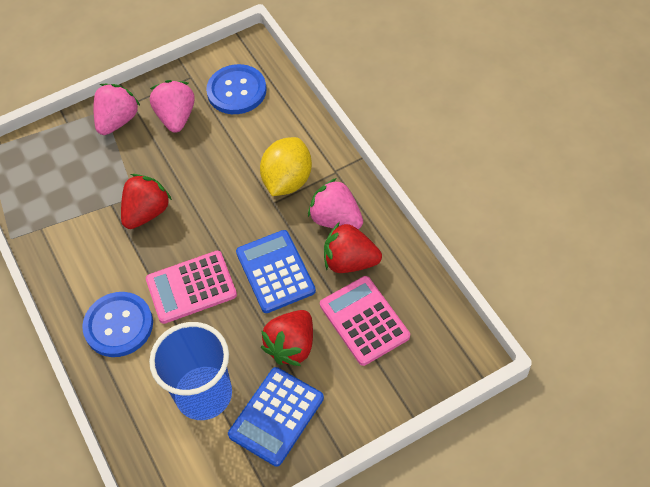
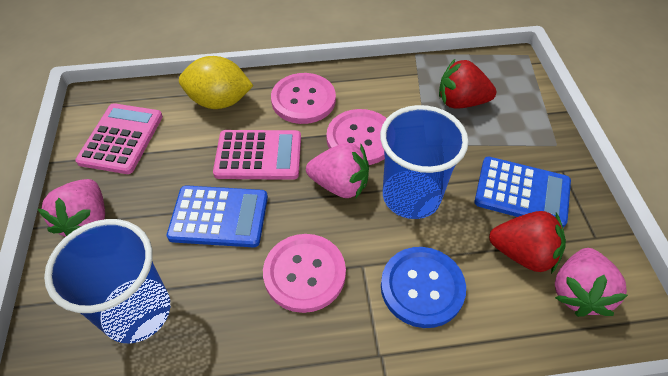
blue button: [82,292,153,357] [206,64,267,114] = 2 -> [381,247,466,328] = 1
blue cup: [149,322,232,420] = 1 -> [44,219,170,343] [380,105,469,219] = 2
pink button: none = 0 -> [263,234,346,313] [271,73,336,124] [327,109,387,165] = 3
red strawberry: [121,174,172,229] [261,310,313,366] [324,222,382,273] = 3 -> [439,59,496,109] [489,211,566,274] = 2

